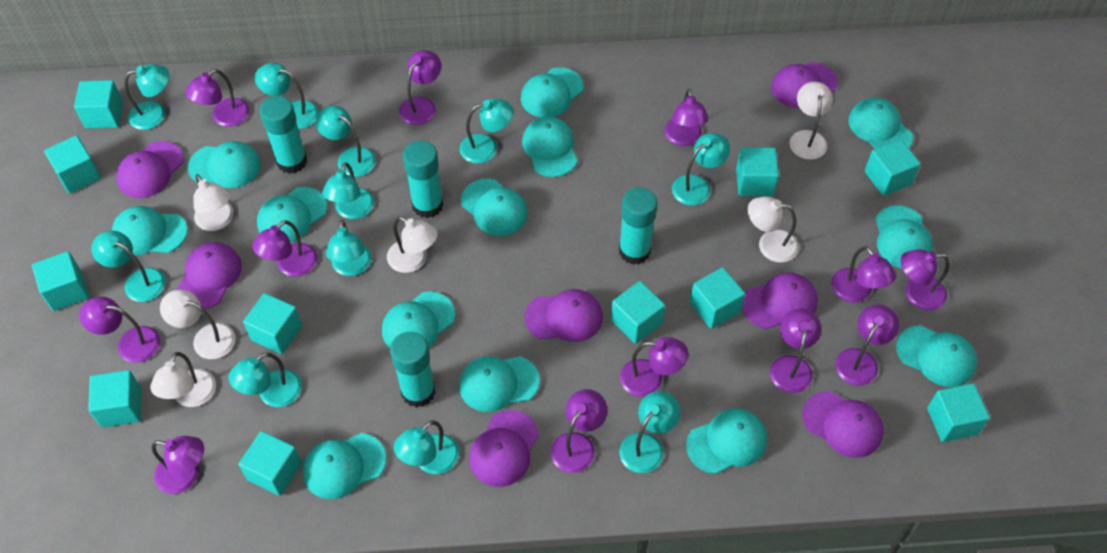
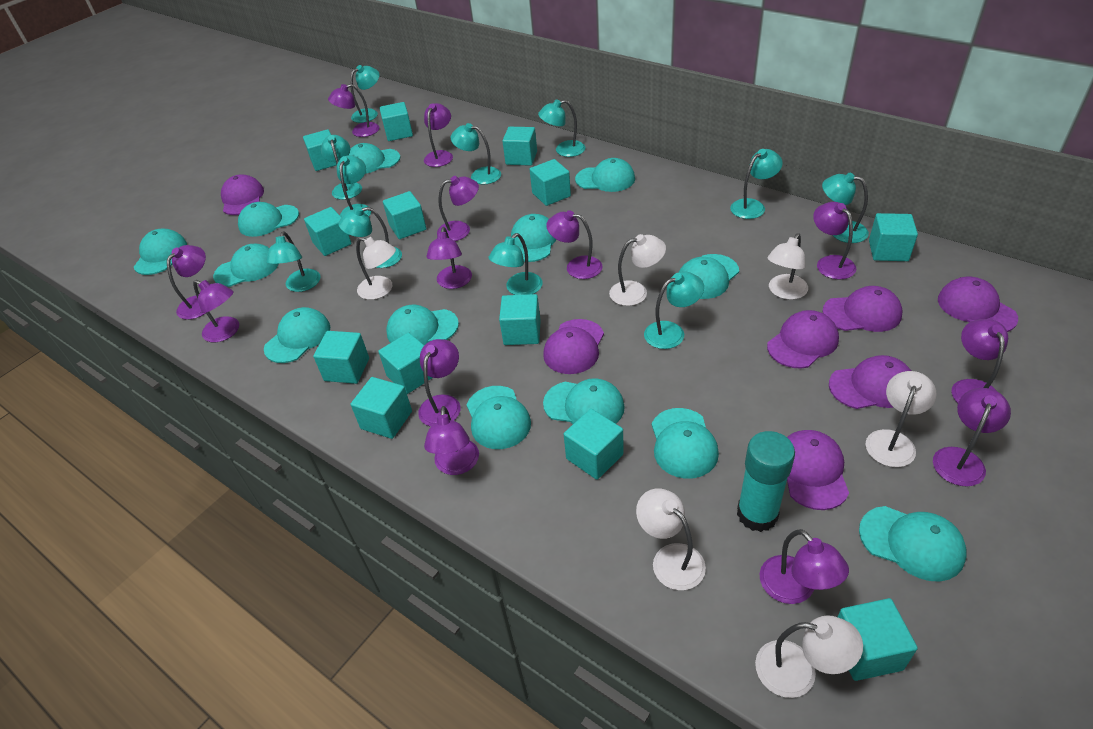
purple lamp: [79,297,160,363] [152,436,204,494] [185,69,249,127] [252,220,318,277] [399,50,441,125] [551,389,607,473] [620,337,688,397] [665,89,708,146] [770,309,821,393] [831,246,896,302] [835,305,899,386] [900,249,949,311] = 12 -> [167,245,206,320] [193,280,239,342] [328,84,379,137] [418,339,460,427] [424,103,453,167] [424,406,479,475] [426,227,472,289] [437,176,479,241] [546,210,603,279] [760,529,849,604] [813,202,856,280] [933,388,1011,486] [952,319,1008,403] = 13
turquoise cube: [32,251,89,311] [44,135,101,194] [74,80,123,128] [88,370,141,427] [238,431,302,496] [243,293,302,354] [611,281,665,344] [690,267,745,329] [736,147,779,196] [865,139,920,196] [927,383,990,442] = 11 -> [303,129,337,171] [304,207,352,256] [313,331,369,384] [351,377,412,439] [378,332,432,394] [379,102,413,141] [383,191,426,239] [499,294,541,345] [502,127,537,166] [530,159,571,206] [564,409,624,480] [838,598,918,681] [869,213,918,261] = 13
turquoise glue stick: [259,96,307,174] [390,332,436,408] [403,140,443,218] [619,187,657,265] = 4 -> [737,431,795,532] = 1

